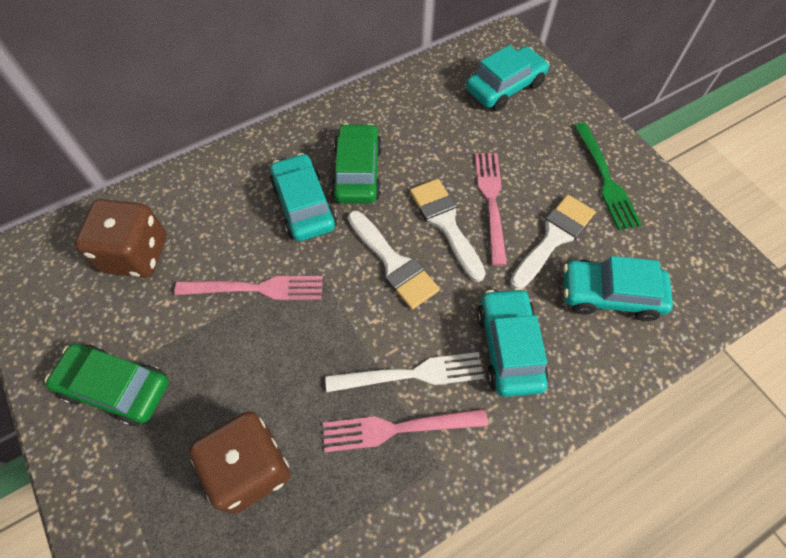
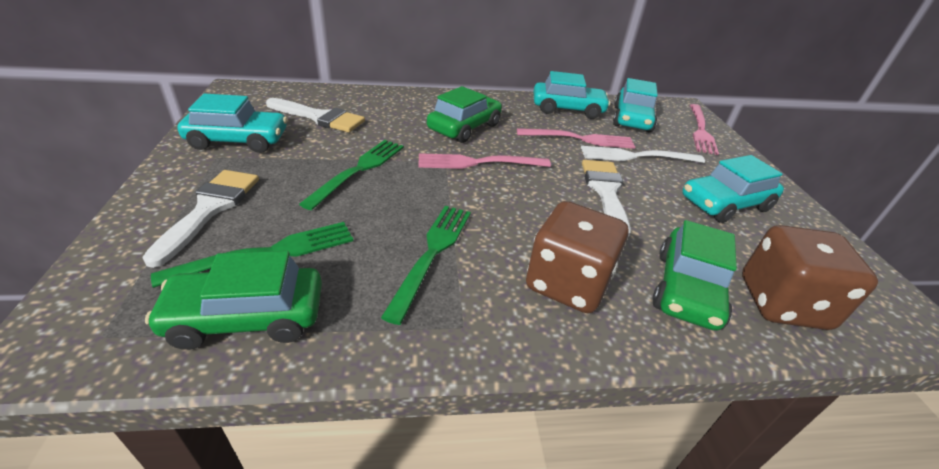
green car: [45,344,169,426] [331,123,382,203] = 2 -> [145,251,322,350] [427,86,502,143] [653,220,737,331] = 3
green fork: [574,123,642,230] = 1 -> [151,222,353,288] [299,140,404,210] [381,206,471,325] = 3

